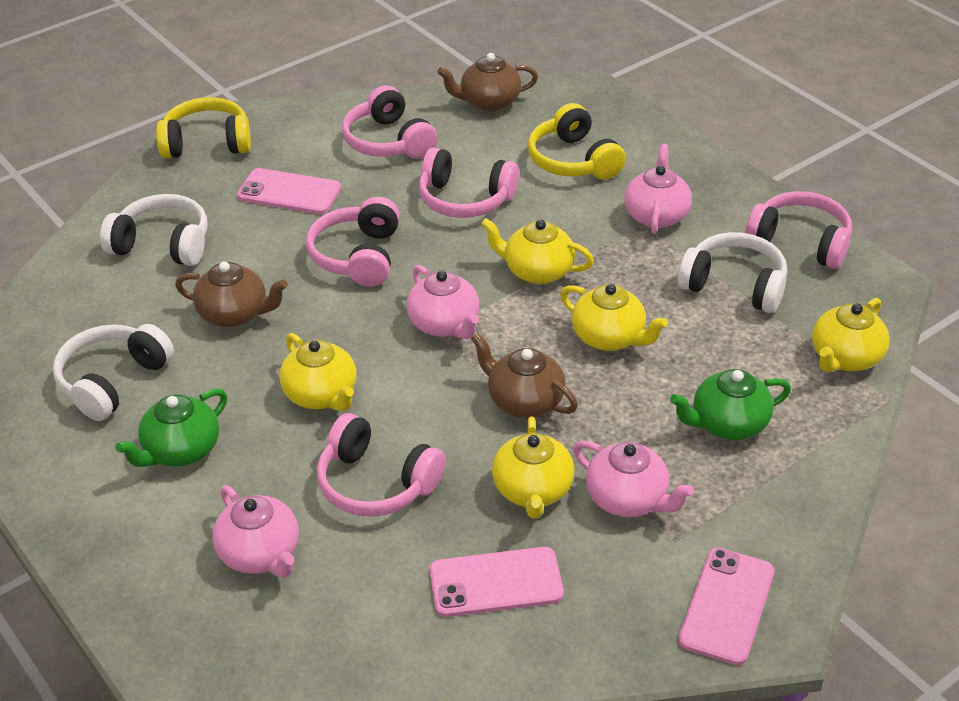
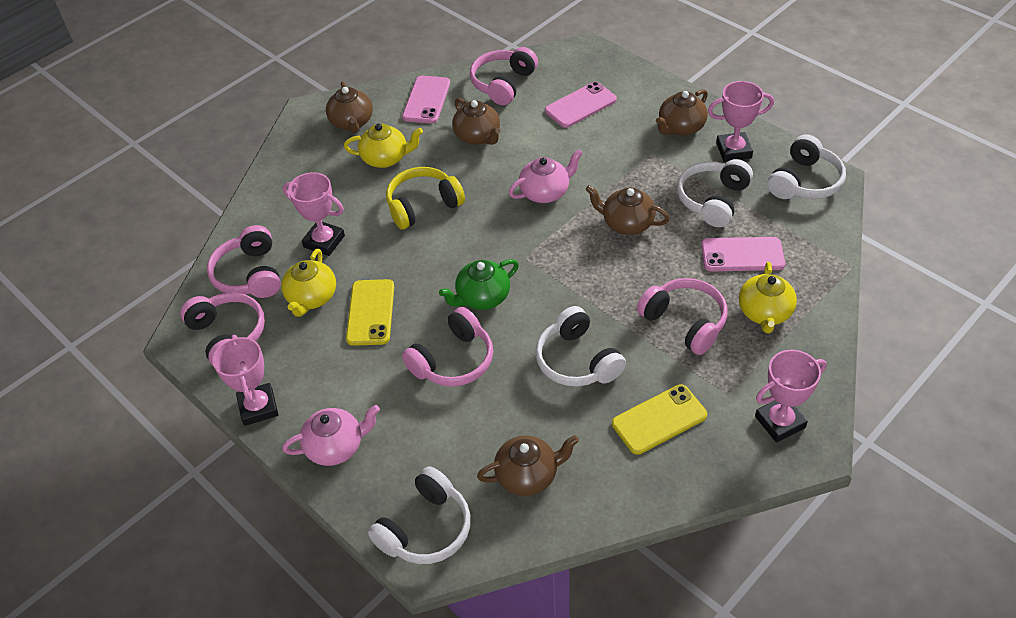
brown teapot: [175,261,288,327] [437,53,538,112] [471,333,578,418] = 3 -> [326,81,373,133] [452,98,500,145] [477,435,579,496] [585,185,670,235] [656,89,708,136] = 5
green teapot: [115,388,227,467] [670,369,791,440] = 2 -> [439,259,519,310] = 1
pink teapot: [212,485,299,577] [406,265,479,339] [573,441,694,517] [624,144,692,234] = 4 -> [282,405,380,466] [509,149,583,203] = 2
pink trophy: none = 0 -> [213,335,278,426] [282,172,345,256] [708,81,774,162] [755,350,827,443] = 4
white headphones: [53,324,174,421] [100,194,207,266] [678,232,787,313] = 3 -> [368,466,471,564] [535,306,626,387] [677,159,753,227] [768,134,846,199] = 4
yellow headphones: [156,97,251,159] [528,103,626,180] = 2 -> [386,167,465,229] = 1
yellow phone: none = 0 -> [346,279,394,346] [612,384,707,455] = 2
yellow teapot: [279,333,356,412] [481,218,594,284] [492,416,574,519] [560,284,668,351] [812,298,890,373] = 5 -> [281,249,336,317] [344,124,423,168] [739,262,797,333] = 3

